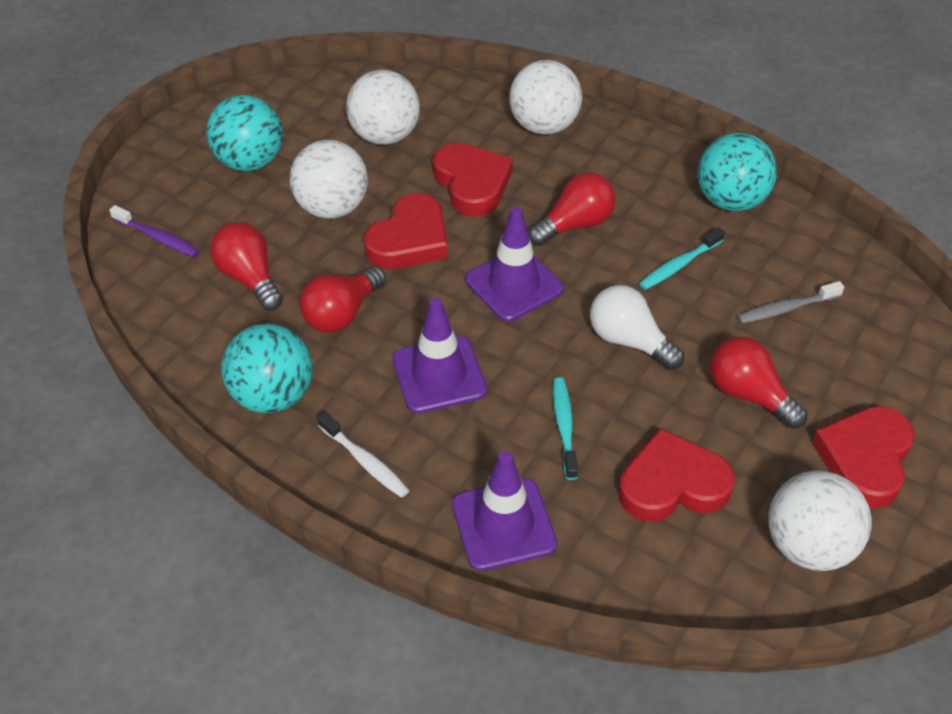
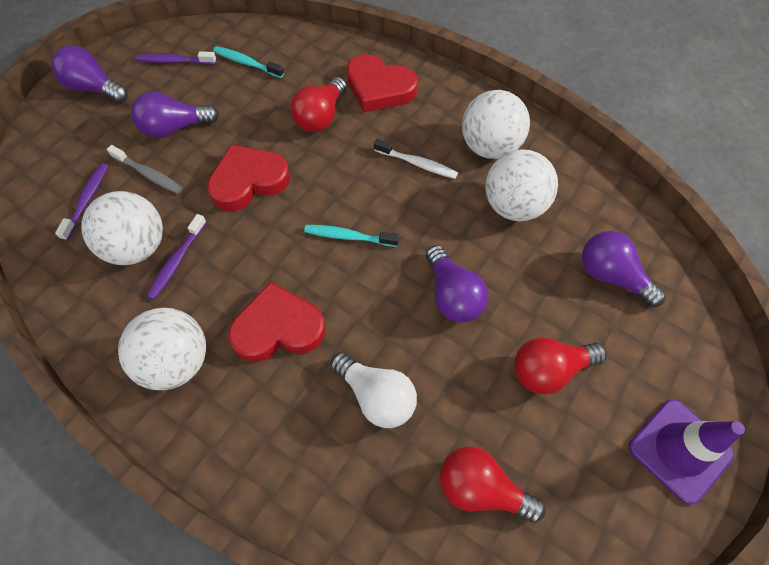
purple light bulb: none = 0 -> [51,45,128,103] [132,91,219,138] [426,245,489,323] [582,231,666,307] = 4
purple toothbrush: [109,205,199,257] = 1 -> [55,163,108,241] [136,51,217,65] [147,214,207,300] = 3
purple traffic cone: [392,298,487,413] [452,451,557,571] [465,207,564,322] = 3 -> [629,399,745,505] = 1
red heart: [364,194,448,269] [433,143,513,217] [618,428,735,522] [812,406,915,509] = 4 -> [207,145,290,211] [228,282,325,362] [347,54,418,112] = 3
red light bulb: [210,222,283,311] [299,266,386,333] [528,172,616,246] [710,336,808,429] = 4 -> [290,77,347,132] [440,446,546,523] [514,337,607,394] = 3
turquoise ball: [206,95,283,171] [221,324,313,413] [698,133,777,211] = 3 -> none = 0

